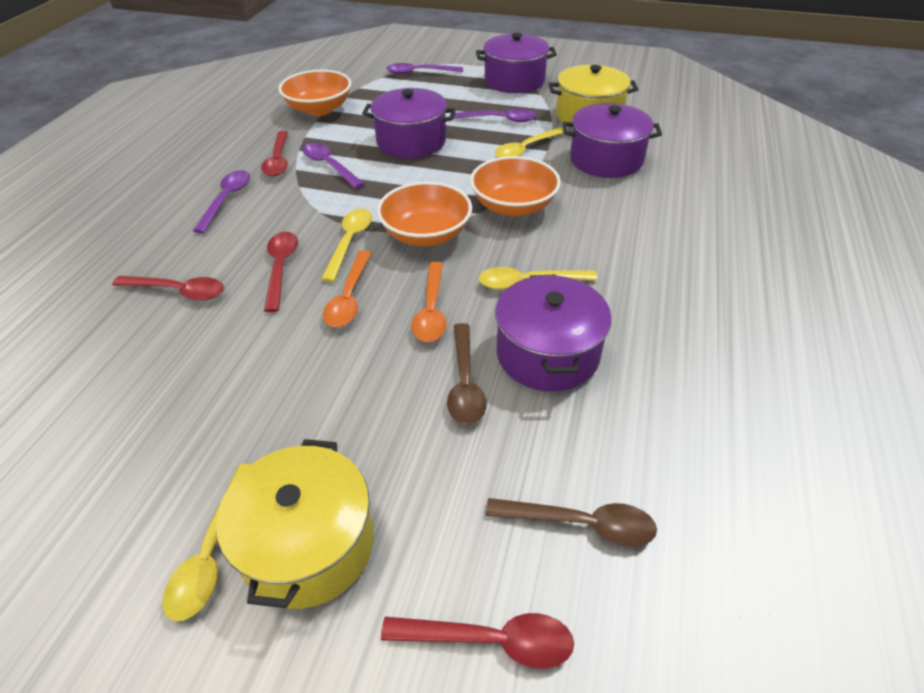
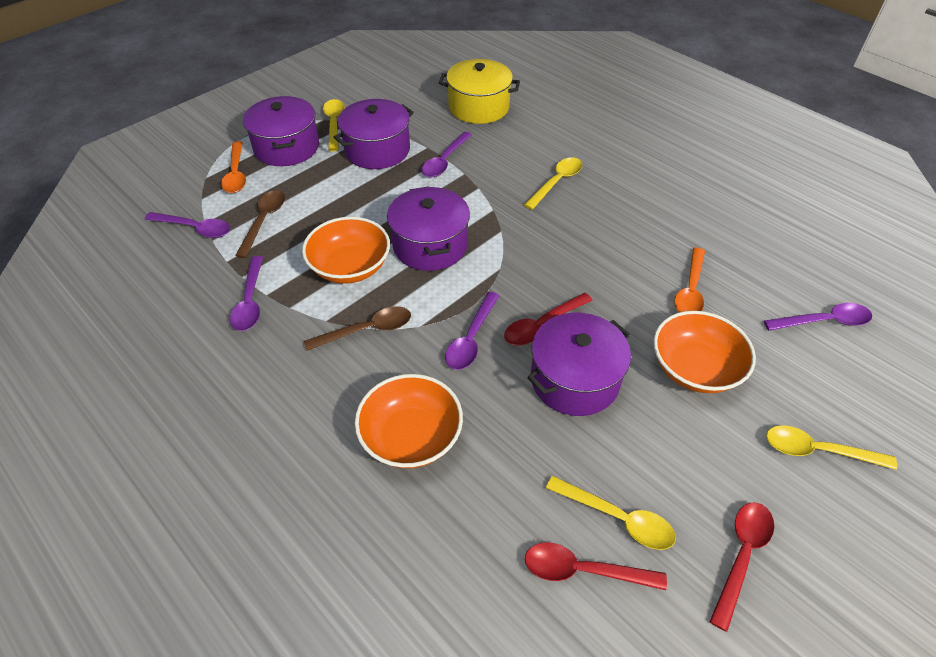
purple spoon: [193,170,250,233] [303,143,364,189] [386,63,463,75] [450,109,536,122] = 4 -> [145,212,230,238] [230,256,263,331] [421,132,472,177] [445,292,499,370] [764,303,872,331] = 5
red spoon: [112,276,224,300] [261,131,288,176] [264,232,298,312] [381,613,574,669] = 4 -> [504,293,593,345] [525,542,667,590] [710,502,774,632] = 3
yellow pot: [216,439,374,609] [549,65,638,128] = 2 -> [439,59,520,124] = 1

